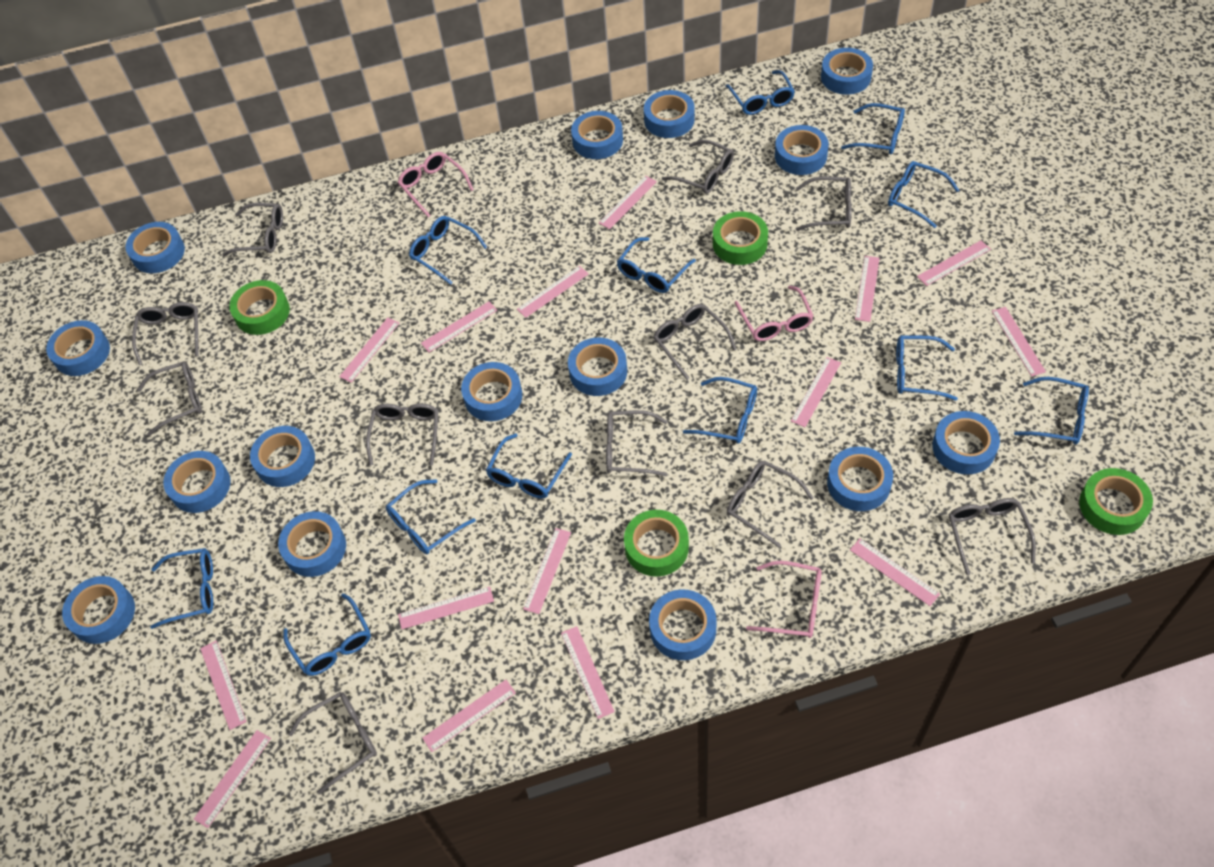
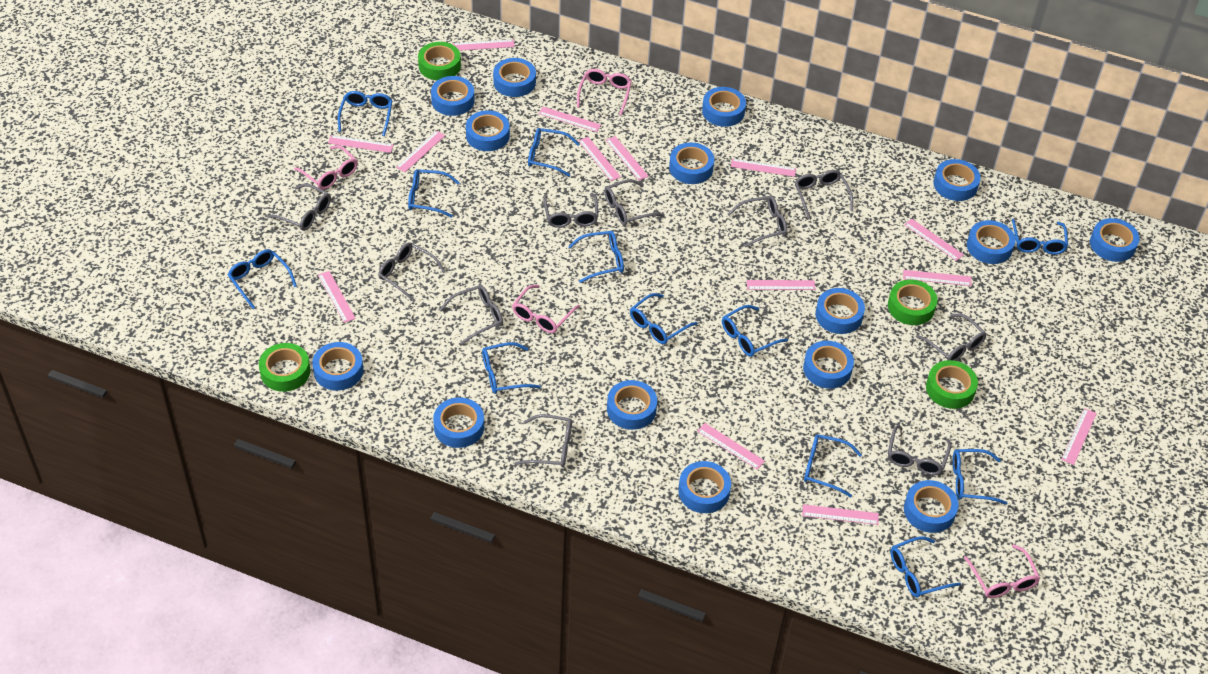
grey glasses: [132,302,199,365] [137,361,202,436] [222,203,283,256] [289,692,377,794] [366,403,438,465] [606,410,668,476] [653,304,737,380] [662,140,734,194] [727,461,813,548] [796,176,852,231] [948,498,1036,575] = 11 -> [267,184,331,231] [378,243,445,302] [440,285,503,345] [515,414,572,468] [544,193,598,228] [604,179,664,225] [729,196,787,247] [795,170,853,219] [888,424,951,475] [916,314,986,361] = 10
pink glasses: [398,152,474,218] [735,286,814,341] [746,561,822,638] = 3 -> [294,145,358,190] [512,285,580,333] [577,69,632,115] [964,544,1040,598] = 4
pink ruler: [194,730,271,828] [200,641,247,730] [339,318,399,383] [398,586,494,629] [421,302,497,352] [422,680,516,752] [517,266,588,318] [523,528,571,614] [561,626,615,719] [599,176,657,229] [791,357,841,427] [850,539,940,606] [855,256,880,322] [917,240,991,286] [992,307,1046,376] = 15 -> [318,271,356,323] [328,135,394,153] [396,131,445,172] [453,39,515,51] [539,107,601,132] [578,137,621,181] [606,136,649,180] [697,423,765,470] [731,158,796,177] [746,280,816,290] [802,504,879,525] [903,270,972,286] [904,219,964,261] [1061,408,1097,465] = 14

